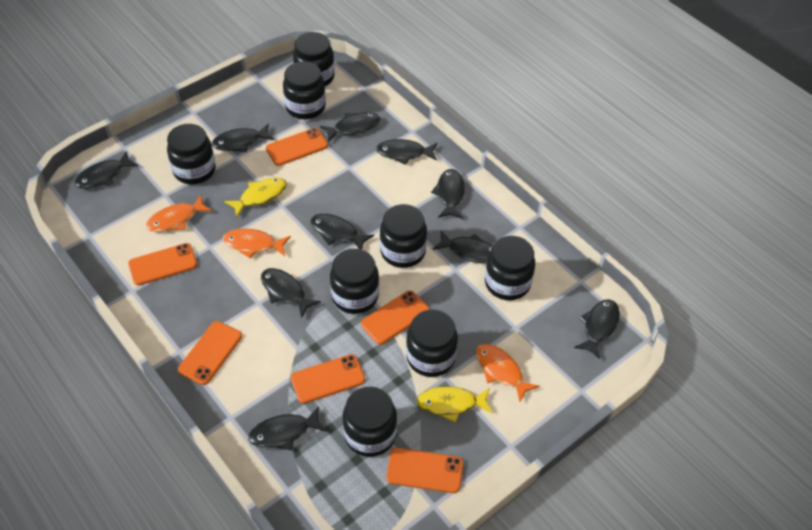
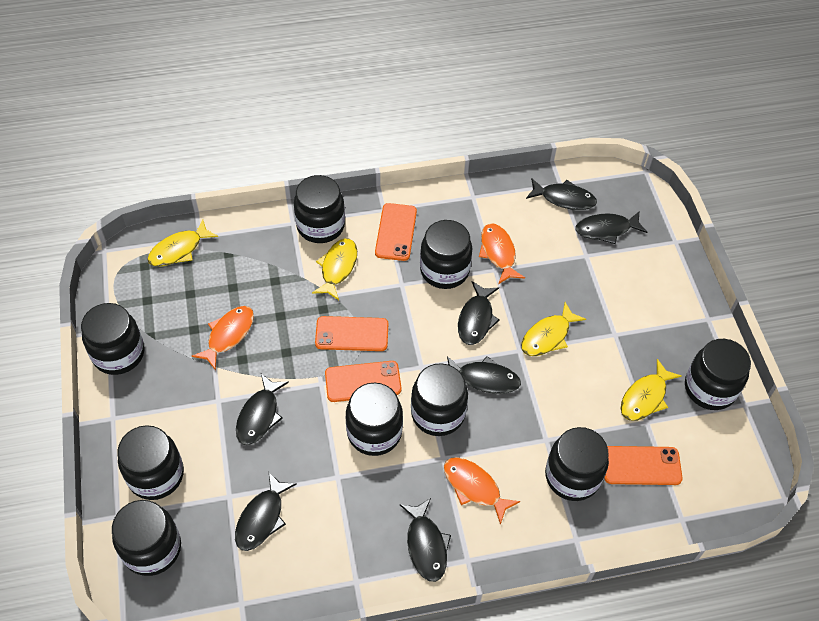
black fish: [74,151,138,189] [212,124,274,152] [248,406,327,450] [261,268,321,319] [310,214,374,250] [320,112,380,142] [376,139,437,165] [431,169,465,219] [433,231,493,264] [574,299,620,359] = 10 -> [235,472,297,551] [236,374,289,445] [400,498,451,582] [447,356,521,394] [458,281,500,345] [526,178,597,210] [575,212,647,244] = 7
black jar: [167,124,216,184] [283,61,326,119] [293,32,335,86] [330,248,379,314] [343,386,397,457] [380,204,427,268] [406,309,458,377] [485,236,535,300] = 8 -> [81,303,145,375] [112,500,181,576] [117,425,184,500] [294,175,345,243] [346,383,403,456] [411,363,468,436] [420,220,472,289] [545,427,609,501] [685,339,751,410] = 9
orange phone: [128,243,197,286] [178,321,242,385] [266,128,328,166] [291,354,365,404] [361,290,430,345] [386,448,463,493] = 6 -> [315,316,388,351] [325,361,401,402] [375,203,417,261] [604,446,683,485] = 4
yellow fish: [224,177,287,217] [417,386,492,422] = 2 -> [147,219,218,267] [312,239,357,300] [521,302,586,356] [621,359,682,421] = 4

